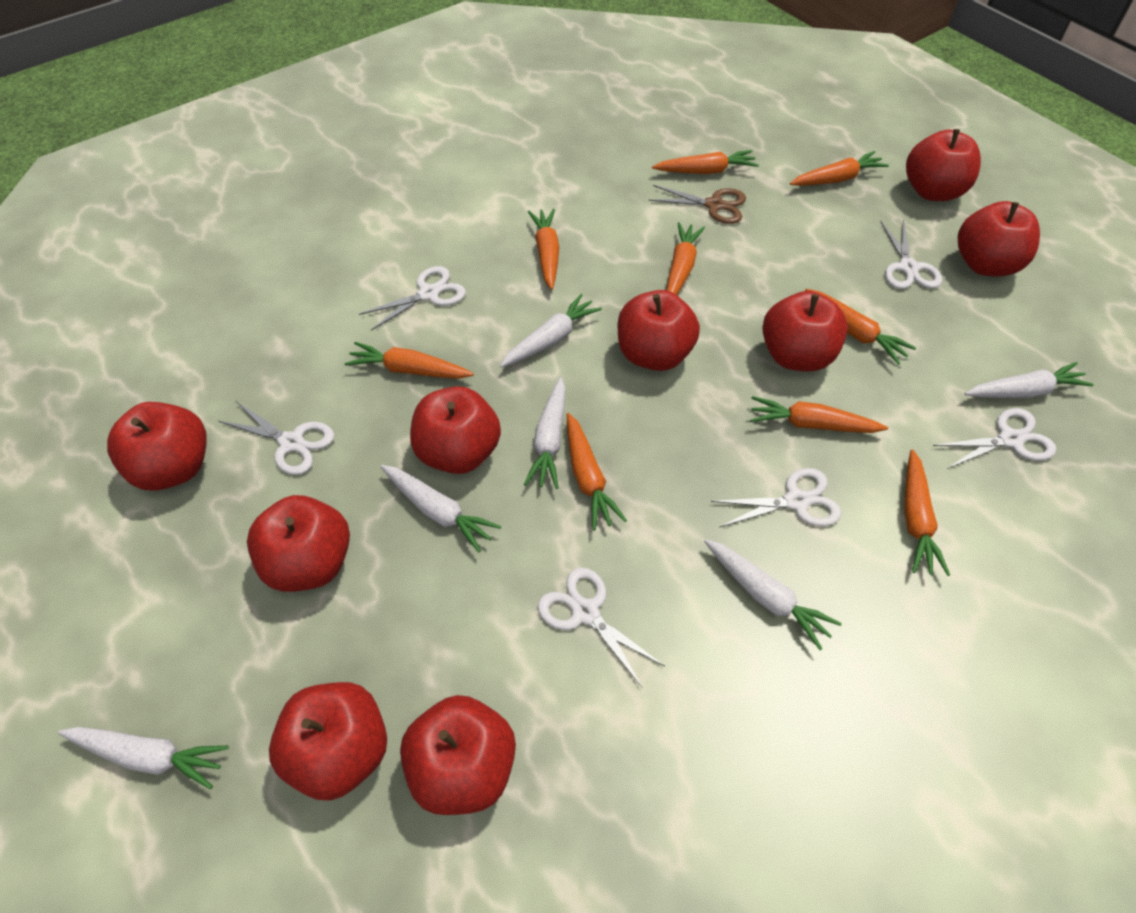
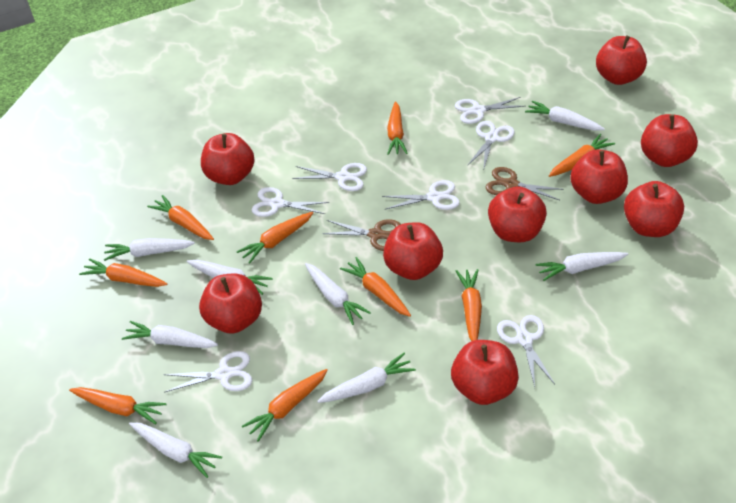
brown scissors: [648,185,746,224] = 1 -> [322,219,401,251] [486,167,564,200] = 2
white carrot: [58,727,229,789] [380,465,501,553] [500,294,602,367] [524,377,566,489] [704,539,842,650] [965,362,1094,398] = 6 -> [104,238,195,261] [122,321,218,348] [129,422,222,478] [187,260,272,295] [305,263,371,325] [317,353,416,403] [525,101,605,131] [536,252,628,281] = 8
white scissors: [218,401,334,475] [359,266,466,331] [538,568,664,687] [711,468,841,527] [880,219,942,289] [933,408,1056,469] = 6 -> [163,351,252,392] [252,187,329,217] [292,163,367,191] [382,180,460,210] [455,97,525,124] [467,121,514,168] [497,315,555,387] = 7

